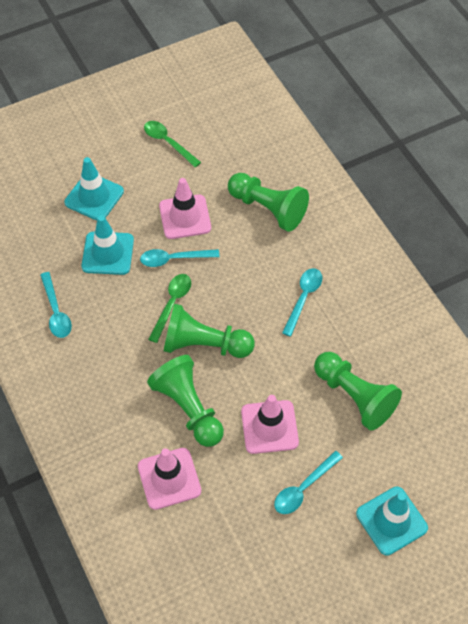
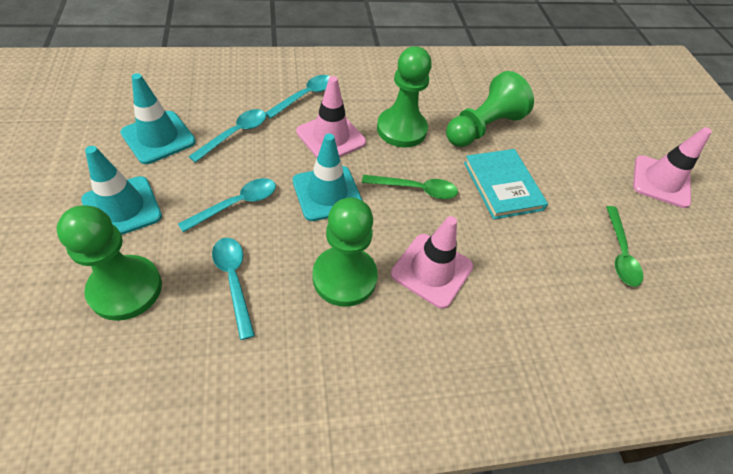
turquoise book: none = 0 -> [464,149,548,219] = 1

